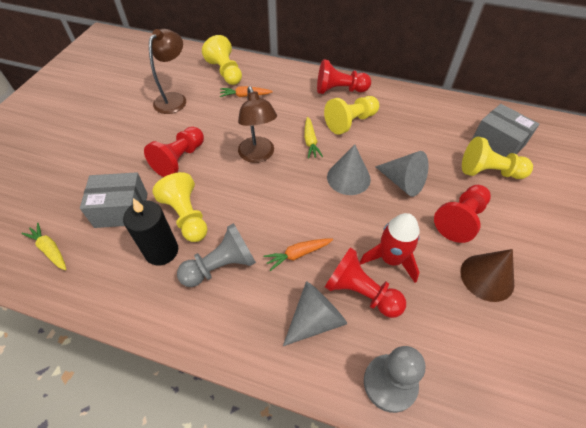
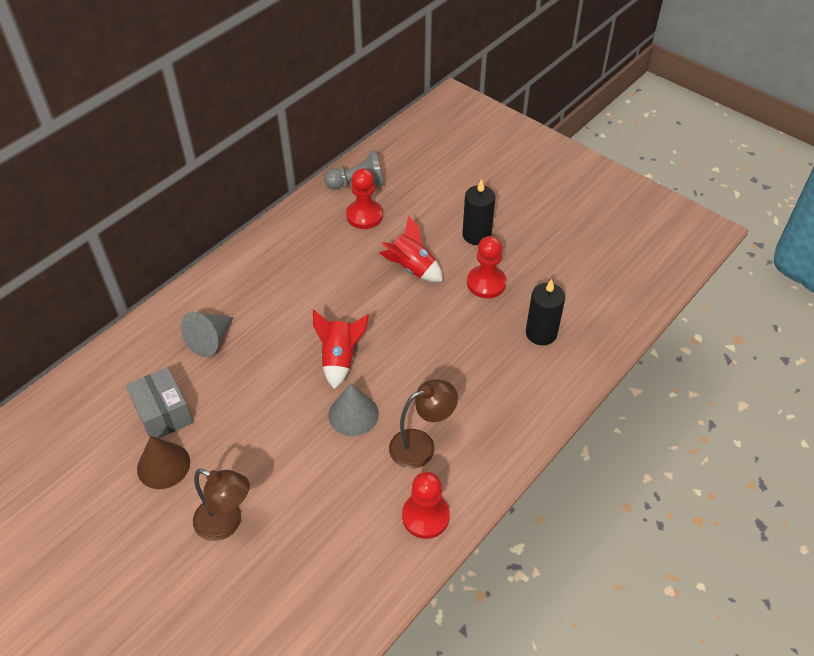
black candle: [123,198,178,265] = 1 -> [462,179,495,245] [526,279,565,345] = 2
grey box: [80,172,148,228] [471,104,539,157] = 2 -> [126,367,193,438] = 1
grey cone: [283,281,347,346] [327,144,371,195] [375,151,428,197] = 3 -> [181,312,233,357] [328,384,379,436] = 2
grey pawn: [177,223,256,287] [364,346,425,413] = 2 -> [324,150,385,190] = 1
orange carrot: [220,86,273,97] [264,238,333,271] = 2 -> none = 0
red pawn: [144,127,204,177] [317,59,371,94] [325,247,406,318] [434,185,491,243] = 4 -> [346,168,383,229] [402,472,450,539] [467,236,506,298] = 3
red rocket: [359,213,420,283] = 1 -> [313,310,369,389] [379,216,443,282] = 2
yellow carrot: [21,223,66,270] [304,117,323,159] = 2 -> none = 0
yellow pawn: [152,172,208,242] [202,35,242,85] [324,96,379,135] [462,137,533,179] = 4 -> none = 0

